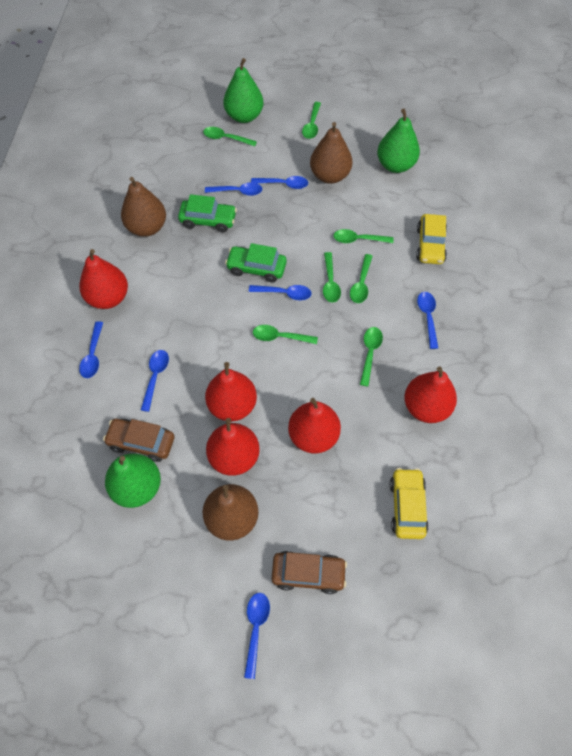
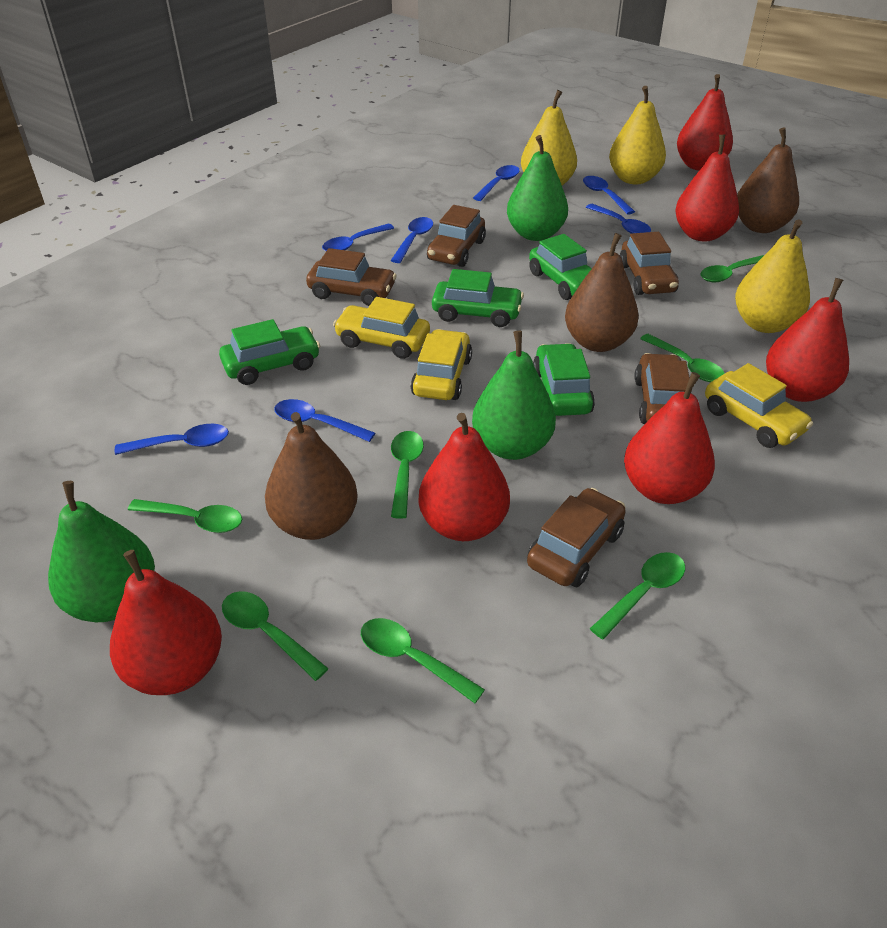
brown car: [103,419,174,462] [272,551,347,594] = 2 -> [306,248,397,306] [427,205,486,267] [527,488,626,587] [620,232,679,295] [634,353,690,424] = 5
green car: [178,194,237,232] [225,243,287,283] = 2 -> [219,319,320,385] [432,269,524,327] [529,234,592,300] [533,343,595,416] = 4
red pear: [79,249,128,309] [205,362,257,422] [206,418,260,476] [288,398,341,453] [404,367,457,423] = 5 -> [110,550,222,695] [419,413,510,541] [624,372,715,504] [675,134,739,242] [677,74,733,171] [766,278,849,402] = 6
yellow car: [390,468,429,539] [416,214,447,264] = 2 -> [333,297,430,359] [411,329,472,400] [705,363,813,448] = 3
yellow pear: none = 0 -> [521,90,577,185] [609,86,666,184] [735,219,810,333] = 3

